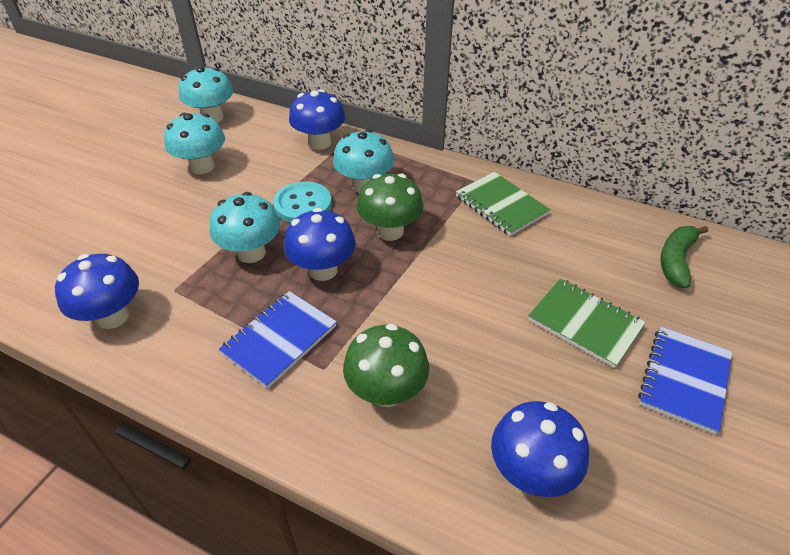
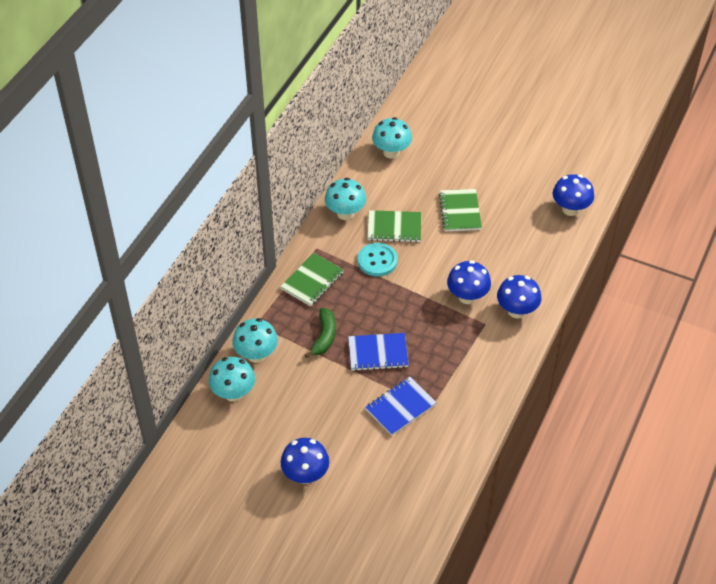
green mushroom: [343,324,429,407] [357,174,423,241] = 2 -> none = 0
green notebook: [456,172,550,236] [528,278,646,368] = 2 -> [280,253,344,306] [367,210,421,242] [439,189,482,231] = 3

